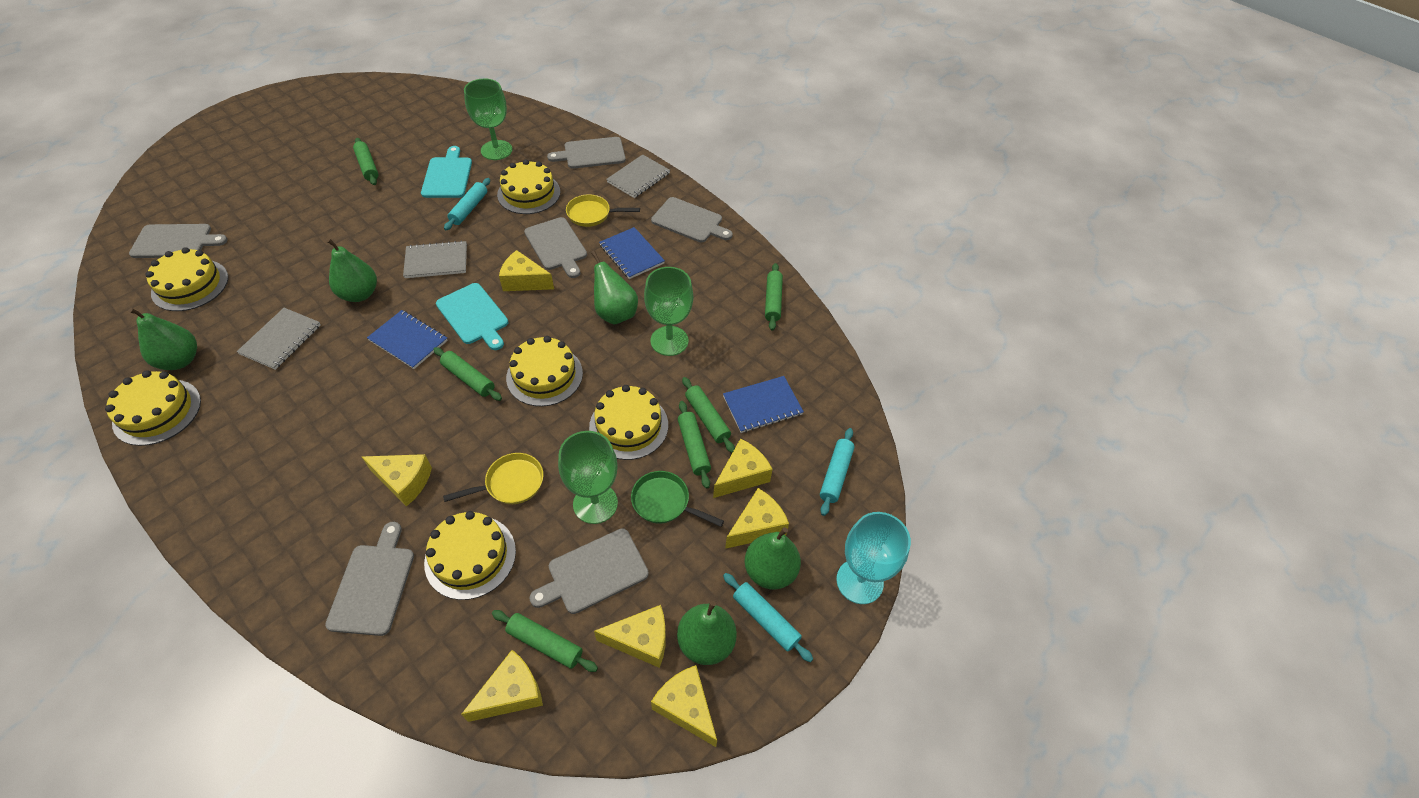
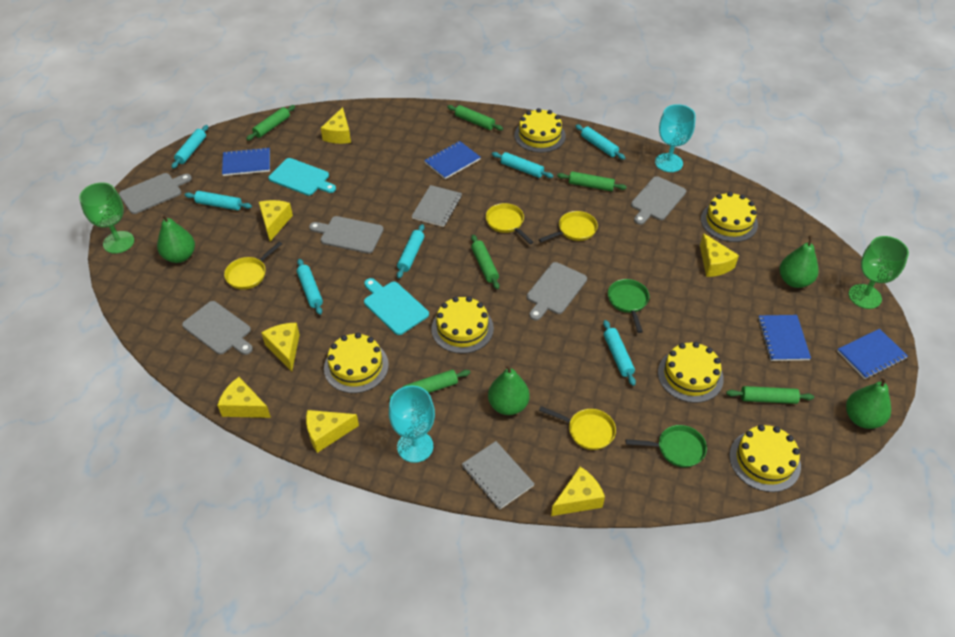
blue notebook: [367,310,448,369] [599,227,665,279] [723,376,804,433] = 3 -> [222,147,270,176] [424,141,481,179] [758,315,811,361] [837,329,908,379] = 4
green goblet: [464,78,512,160] [558,431,618,524] [644,267,693,356] = 3 -> [79,182,134,254] [849,236,909,309] = 2
green pan: [631,471,724,527] = 1 -> [608,279,649,333] [626,425,707,468] = 2
green pear: [128,308,197,370] [327,238,377,302] [591,251,638,325] [677,601,737,665] [745,527,801,590] = 5 -> [157,214,195,263] [488,363,530,415] [780,235,819,288] [846,376,891,429] = 4
grey cutting board: [129,224,228,258] [325,522,414,636] [524,217,587,278] [530,528,649,614] [547,137,626,169] [651,197,733,242] = 6 -> [119,173,192,214] [182,301,253,355] [309,216,384,254] [527,262,587,320] [631,176,686,225] = 5
grey notebook: [237,308,321,370] [403,240,467,278] [606,155,670,198] = 3 -> [411,185,462,227] [462,441,534,510] = 2
turquoise goblet: [836,512,911,604] = 1 -> [389,385,435,463] [655,104,696,172] = 2
turquoise rolling pin: [444,178,490,230] [723,573,813,662] [820,428,855,516] = 3 -> [172,125,208,169] [184,191,252,210] [297,259,323,315] [397,224,424,279] [492,152,553,178] [575,124,625,160] [603,320,636,386] = 7
yellow pan: [443,453,543,504] [566,194,640,227] = 2 -> [224,242,282,290] [486,203,533,244] [539,211,598,242] [539,406,616,450] = 4

